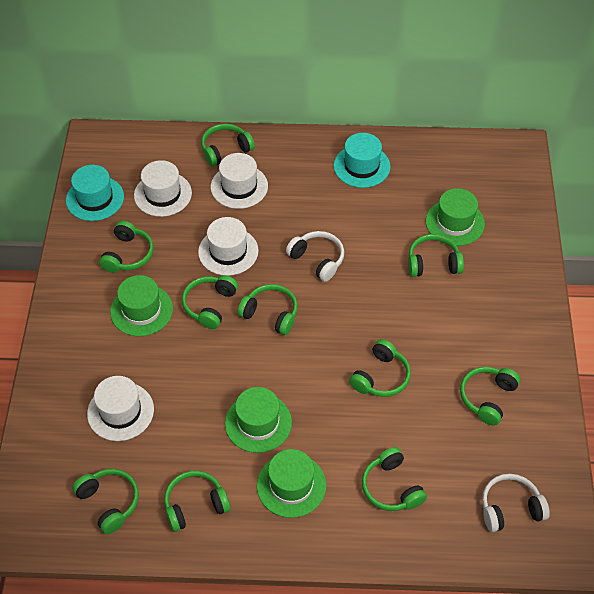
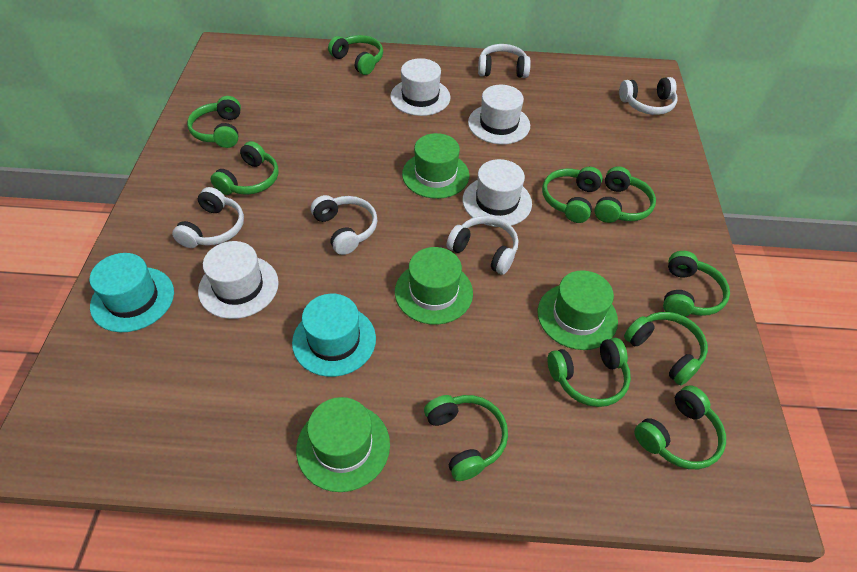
white headphones: [286,231,344,282] [482,474,550,532] = 2 -> [172,187,244,248] [311,195,377,255] [447,216,518,275] [478,44,531,78] [619,77,677,115] = 5

